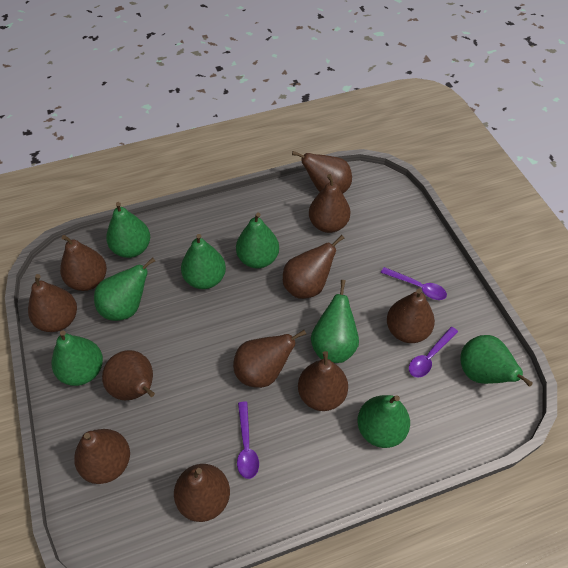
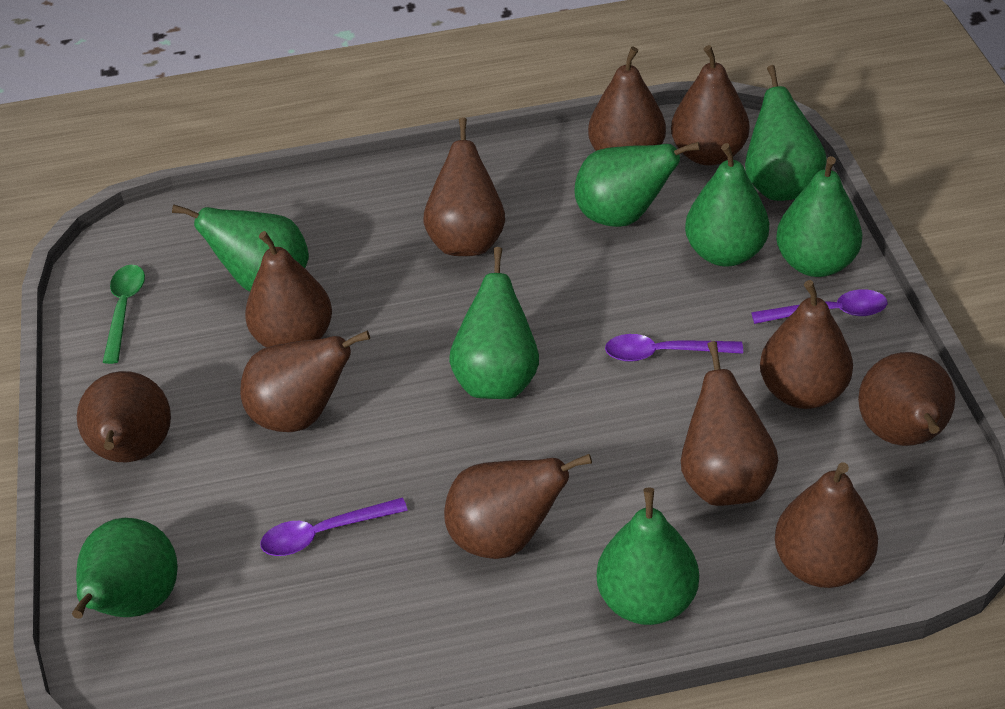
green spoon: none = 0 -> [103,265,145,364] = 1

